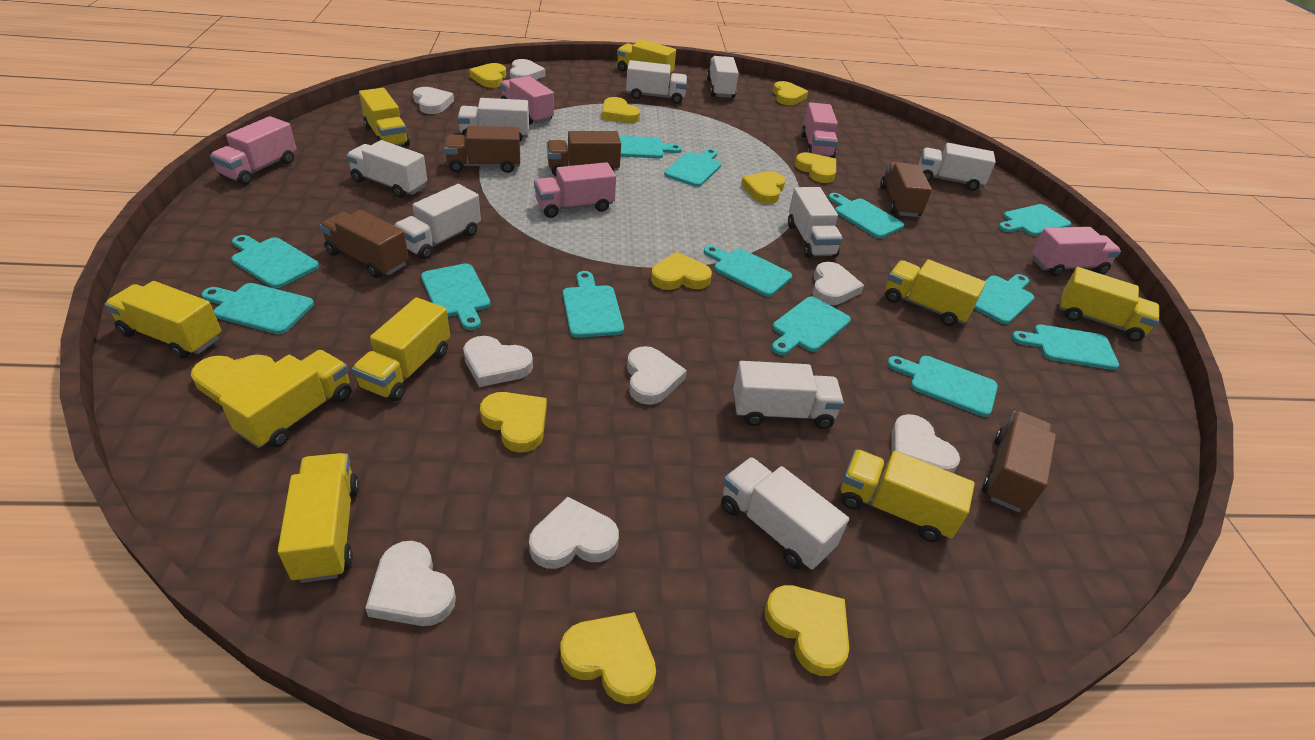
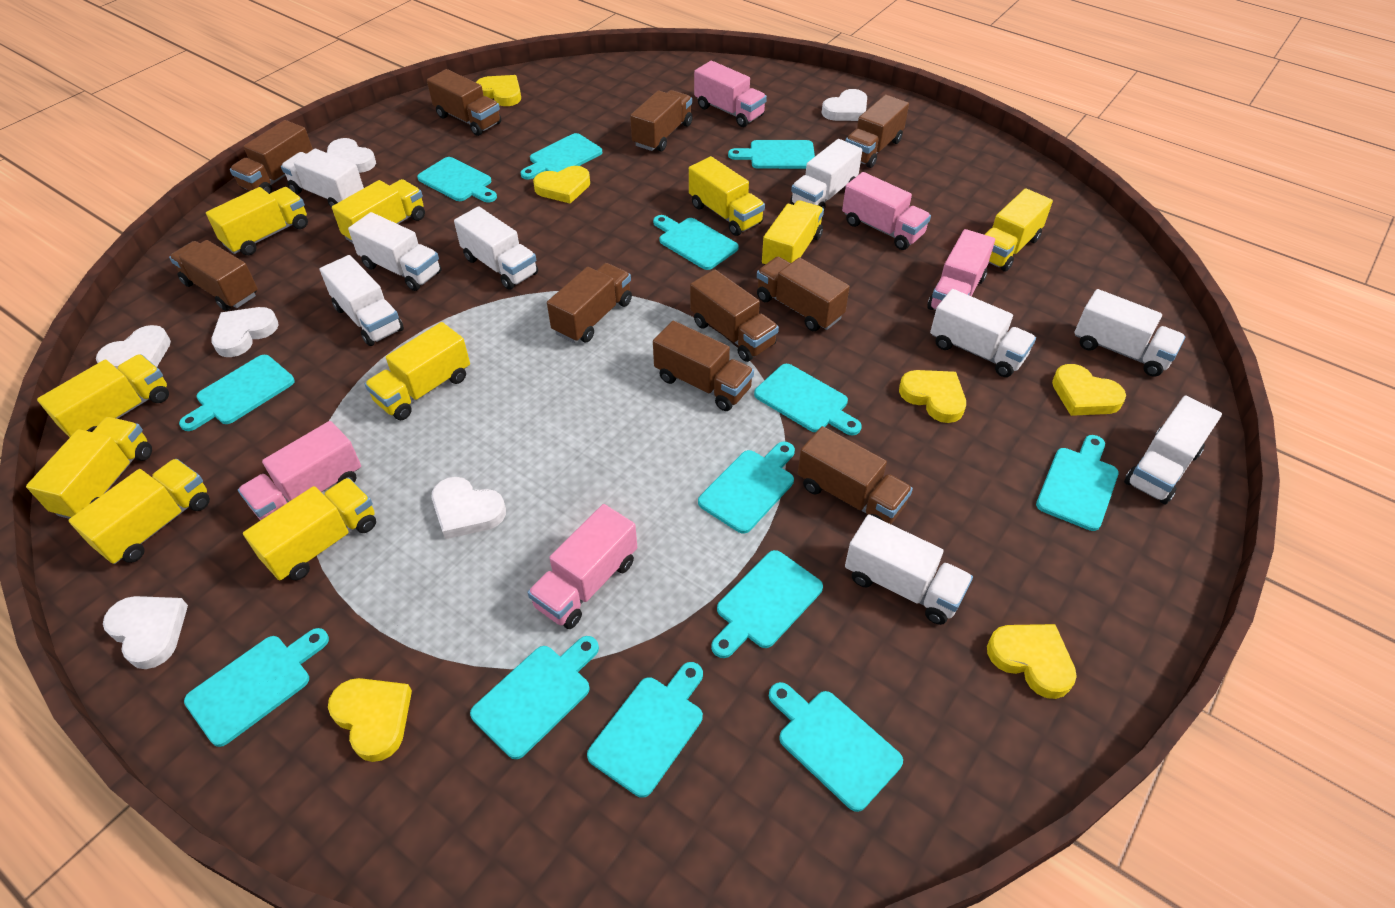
brown truck: [320,210,409,278] [444,126,520,173] [547,131,621,176] [880,162,932,217] [982,411,1056,512] = 5 -> [169,240,258,311] [230,120,313,194] [427,69,501,136] [547,263,632,343] [630,90,693,151] [653,321,754,411] [690,269,779,362] [757,257,850,331] [798,426,913,524] [845,95,909,168] = 10
white heart: [365,541,456,626] [413,87,454,114] [463,336,533,387] [510,59,545,80] [529,497,619,569] [627,346,687,405] [812,262,864,305] [891,414,960,473] = 8 -> [96,325,171,369] [103,596,188,669] [211,307,279,357] [327,138,376,173] [432,477,506,539] [822,89,867,121] = 6
yellow heart: [191,355,275,406] [469,63,506,88] [480,392,547,453] [561,612,656,704] [602,97,640,123] [651,252,712,290] [741,171,785,204] [764,585,849,676] [773,81,808,105] [795,152,836,183] = 10 -> [328,678,412,762] [476,75,521,106] [533,166,590,204] [899,370,966,423] [987,624,1077,699] [1052,364,1126,416] = 6
yellow truck: [105,281,221,359] [219,350,351,448] [278,453,359,583] [352,297,450,402] [359,88,410,146] [617,40,676,76] [841,450,975,542] [885,259,986,326] [1059,267,1159,342] = 9 -> [26,417,152,519] [37,354,169,437] [68,459,210,564] [206,187,308,255] [243,478,376,581] [332,179,425,243] [365,322,470,420] [689,156,765,236] [762,200,824,265] [984,188,1053,272] = 10

